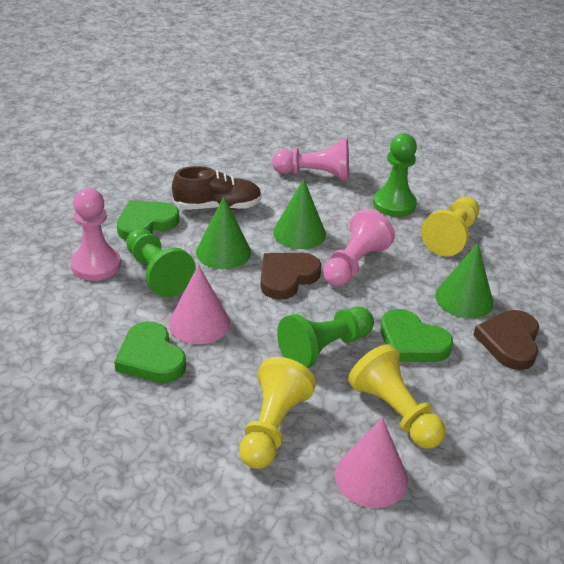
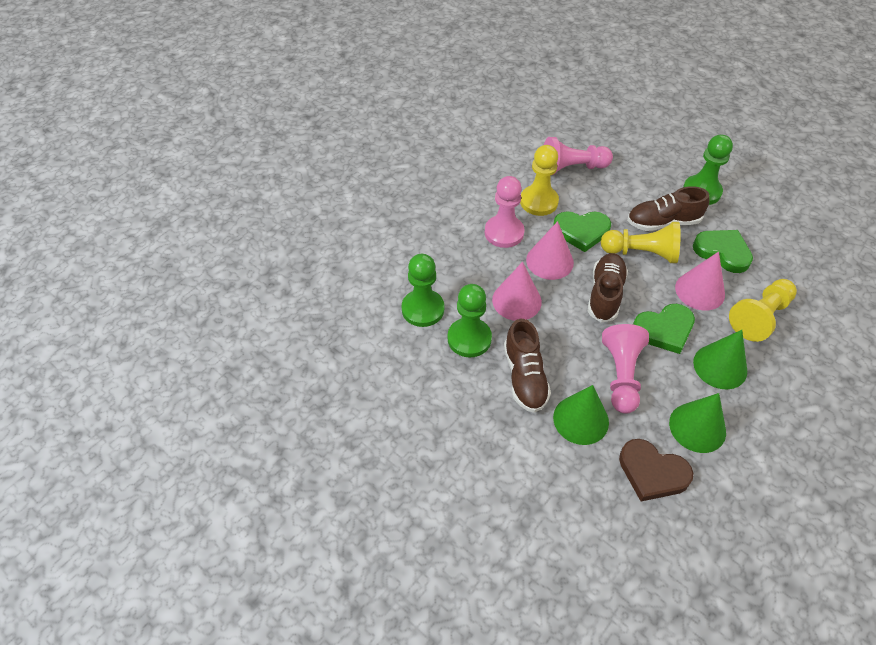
brown heart: [260,253,322,300] [473,310,539,370] = 2 -> [619,439,694,501] = 1
brown shoe: [172,166,262,210] = 1 -> [504,319,551,413] [588,253,628,323] [627,186,710,231] = 3
pink cone: [169,265,230,344] [335,417,408,508] = 2 -> [492,262,542,321] [526,221,574,280] [675,252,725,311] = 3

